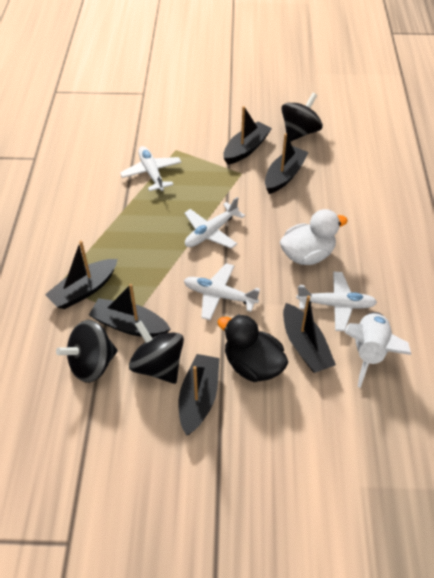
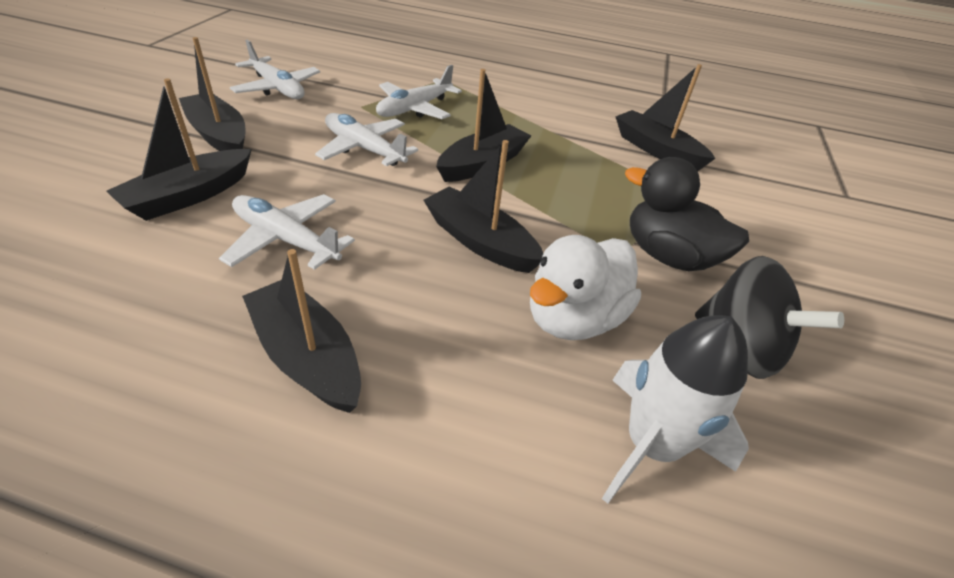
black spinning top: [56,320,118,383] [129,321,184,384] [281,93,323,142] = 3 -> [695,256,844,379] = 1

